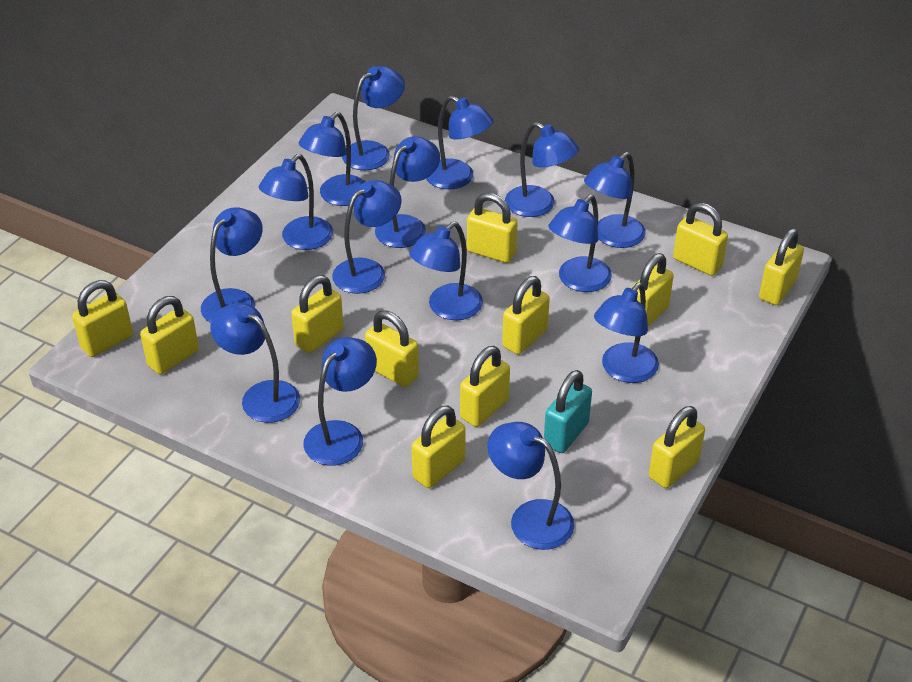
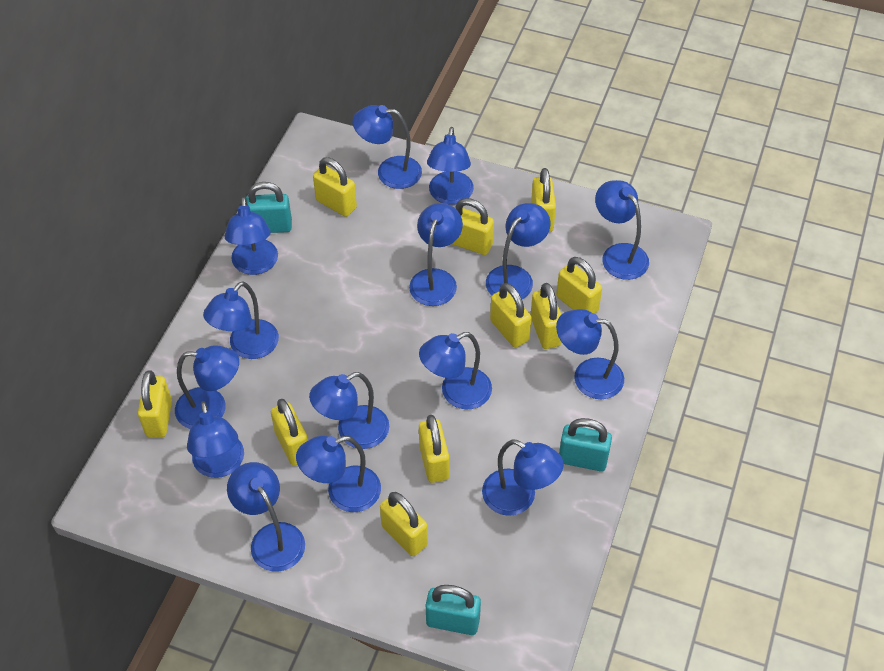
turquoise padlock: [544,370,592,453] = 1 -> [246,182,292,233] [426,585,481,635] [559,418,612,472] = 3
yellow padlock: [72,280,133,357] [140,296,199,374] [291,275,344,353] [365,310,419,387] [411,405,466,488] [460,346,510,427] [467,193,518,263] [502,276,550,355] [631,253,674,327] [649,406,705,488] [673,203,728,276] [759,228,804,305] = 12 -> [138,371,172,437] [271,399,308,466] [313,157,357,217] [380,492,428,556] [419,415,449,483] [452,198,494,255] [490,283,532,348] [531,168,556,232] [531,283,562,349] [556,257,602,314] = 10

